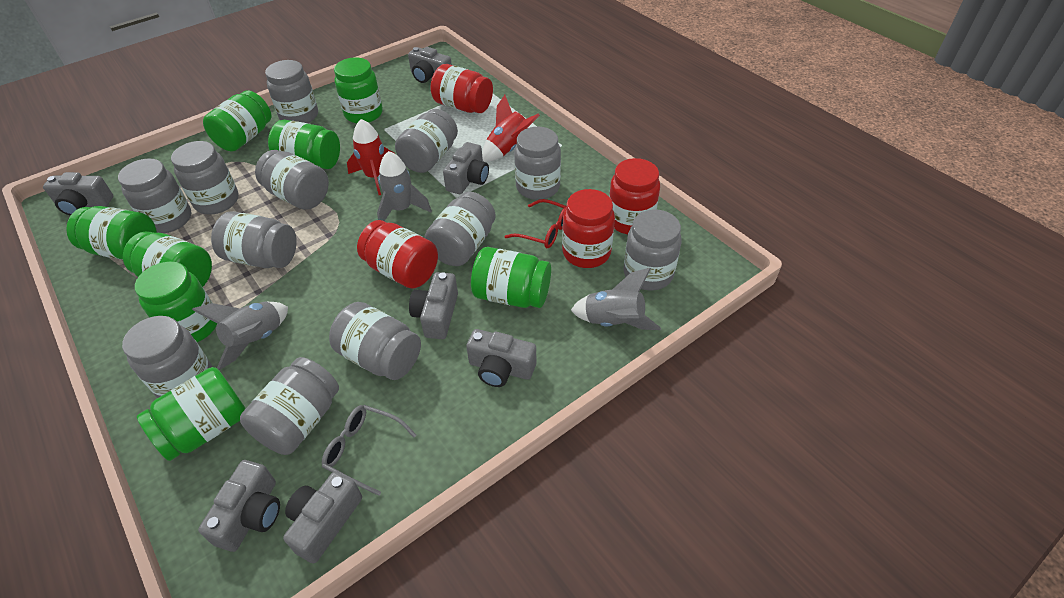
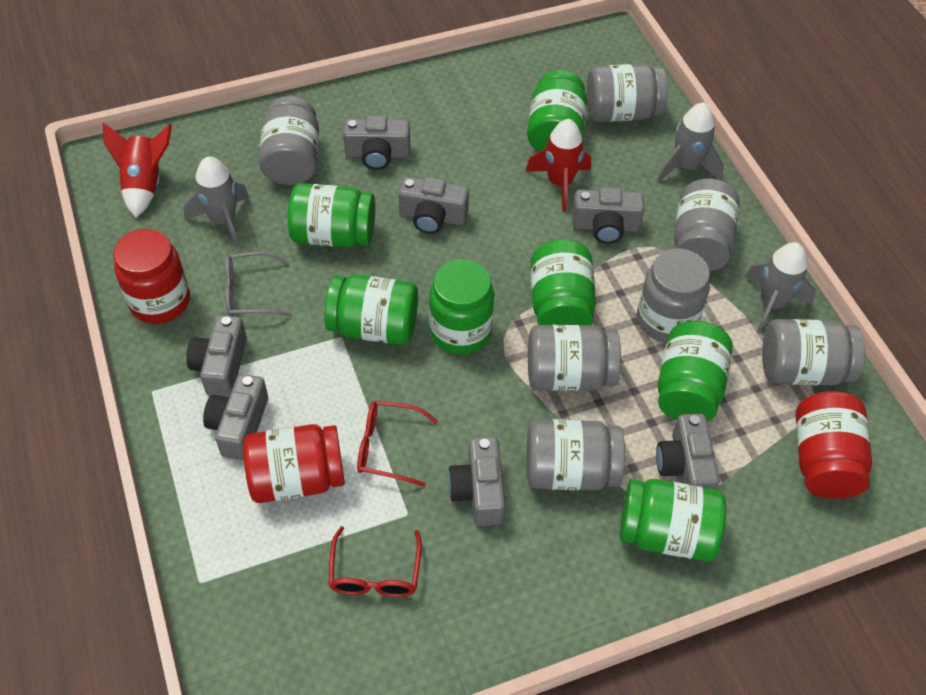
green jar: [66,206,157,260] [123,231,212,287] [135,262,217,342] [137,367,246,461] [203,90,272,152] [268,120,340,169] [334,57,383,123] [471,247,551,308] = 8 -> [288,183,375,248] [324,274,418,345] [429,259,494,355] [527,70,587,152] [531,239,596,325] [620,479,726,562] [658,321,733,422] = 7
grey jar: [118,158,191,233] [122,316,212,398] [171,141,239,214] [211,211,297,268] [240,357,339,455] [255,150,329,210] [265,60,318,123] [329,302,421,380] [395,109,458,173] [425,192,496,266] [514,127,561,200] [623,209,682,291] = 12 -> [259,96,319,185] [526,419,625,490] [528,325,621,391] [586,64,668,122] [637,248,710,343] [674,179,739,271] [762,319,865,385] = 7
red glasses: [504,199,566,248] = 1 -> [328,526,422,597] [357,401,438,487] = 2
red jar: [357,220,438,289] [431,64,493,113] [562,189,615,268] [609,158,660,234] = 4 -> [113,229,190,324] [243,424,345,503] [796,391,872,499] = 3

